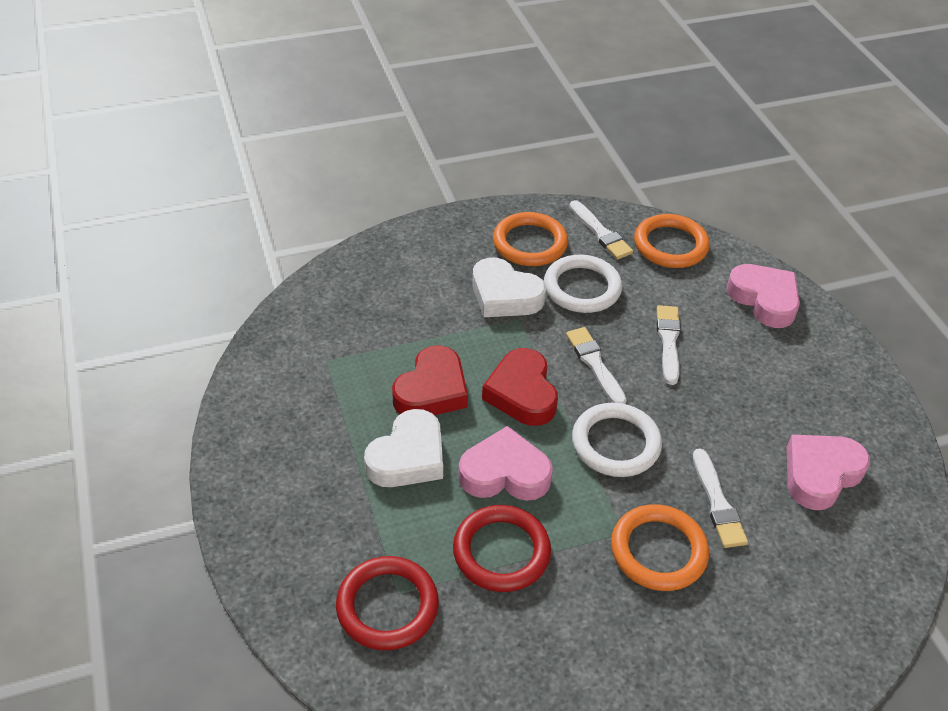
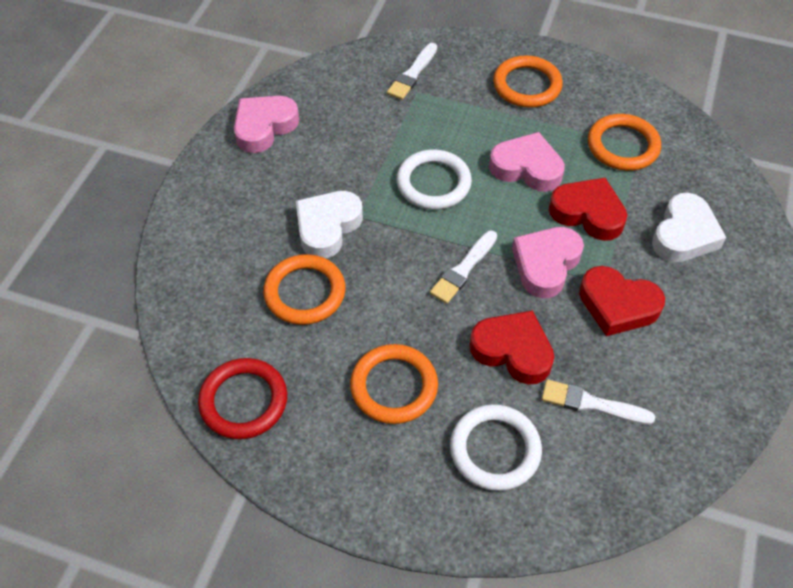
orange ring: [493,212,568,266] [611,504,709,591] [634,214,710,268] = 3 -> [263,254,345,325] [350,344,438,424] [493,55,563,108] [588,114,661,171] = 4
red heart: [392,346,468,415] [482,348,558,426] = 2 -> [470,310,554,385] [549,178,627,241] [579,266,665,336] = 3
red ring: [336,556,439,650] [453,505,551,592] = 2 -> [198,358,287,439] = 1
white brush: [566,327,627,404] [569,200,633,260] [657,305,681,385] [693,449,748,548] = 4 -> [387,43,437,100] [430,231,497,304] [542,380,655,425] = 3

